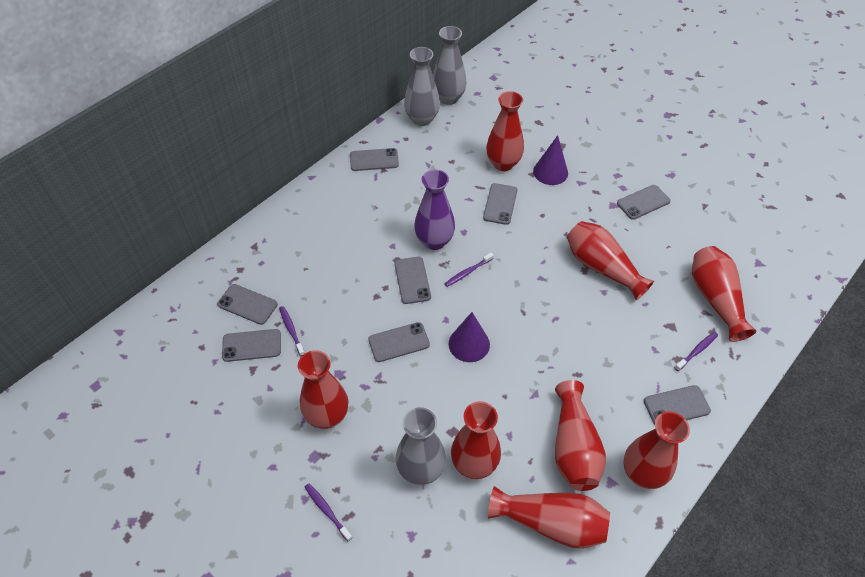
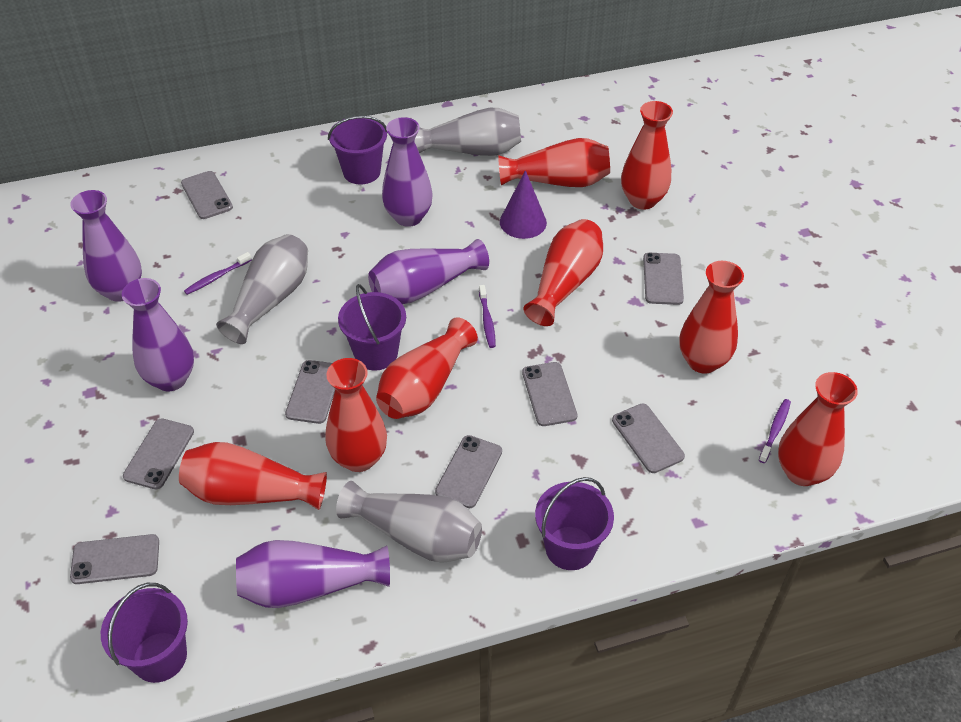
purple bucket: none = 0 -> [101,583,188,683] [328,116,388,185] [338,284,406,371] [535,477,614,570] = 4
purple cone: [449,312,490,362] [533,135,568,185] = 2 -> [500,170,547,239] = 1
purple toothbrush: [279,306,305,356] [305,483,353,541] [444,253,494,287] [675,332,718,371] = 4 -> [184,252,252,295] [479,285,496,348] [759,399,791,463] = 3
purple vase: [414,169,455,250] = 1 -> [70,190,142,302] [122,278,194,391] [236,540,390,608] [368,239,489,304] [382,117,433,227] = 5

